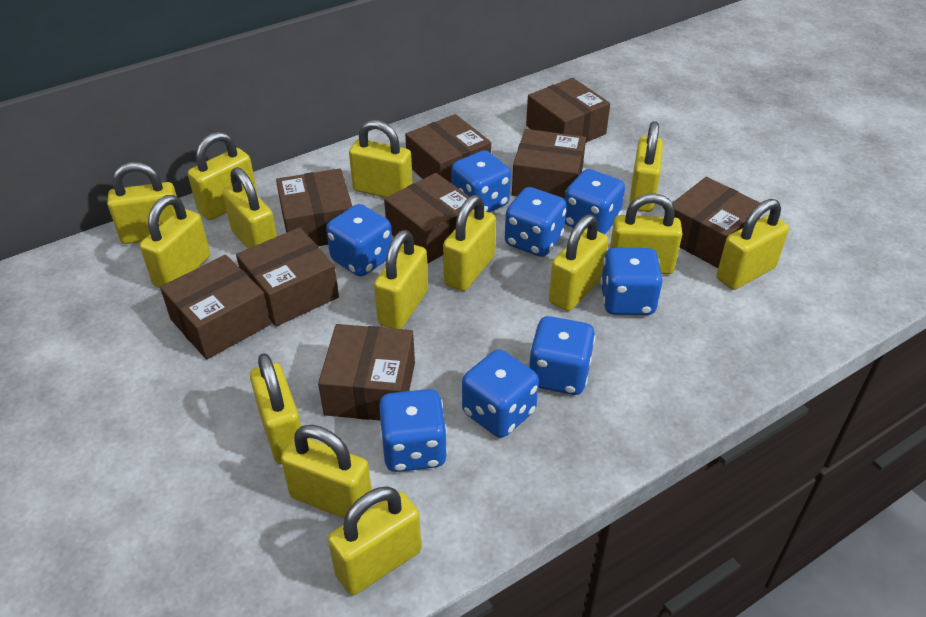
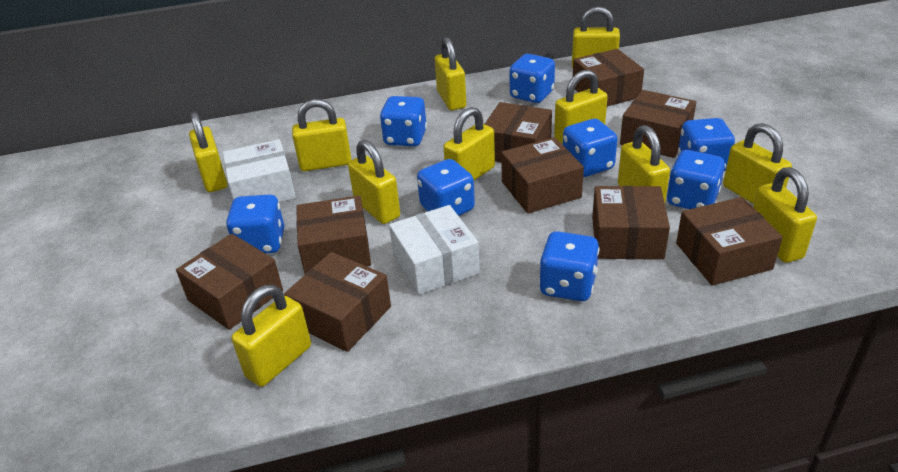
white box: none = 0 -> [223,139,296,202] [389,205,480,295] = 2
yellow padlock: [107,162,177,244] [140,195,210,288] [188,132,257,220] [222,167,277,249] [250,353,301,464] [281,425,372,518] [328,486,421,595] [349,120,413,198] [374,230,428,329] [443,195,496,291] [549,215,608,311] [610,193,683,274] [629,121,663,212] [717,199,789,290] = 14 -> [189,112,227,192] [232,285,311,387] [292,99,352,171] [348,140,400,224] [435,37,466,110] [443,107,495,180] [554,70,608,144] [572,7,620,68] [618,125,670,203] [723,123,792,204] [753,167,817,263] = 11

